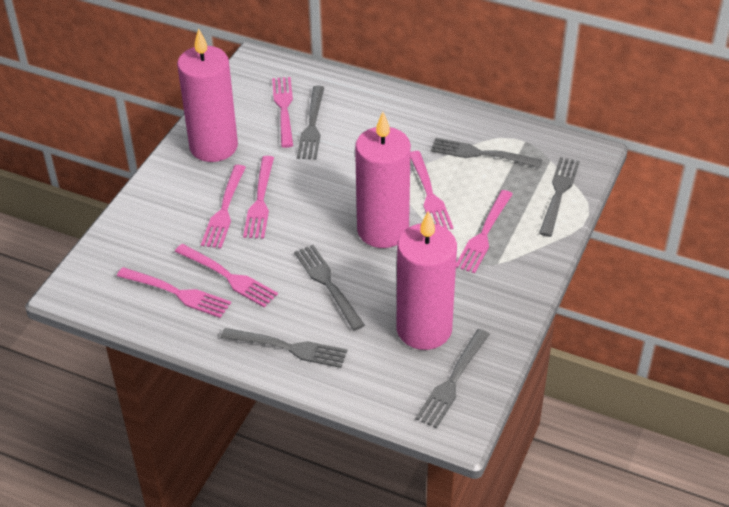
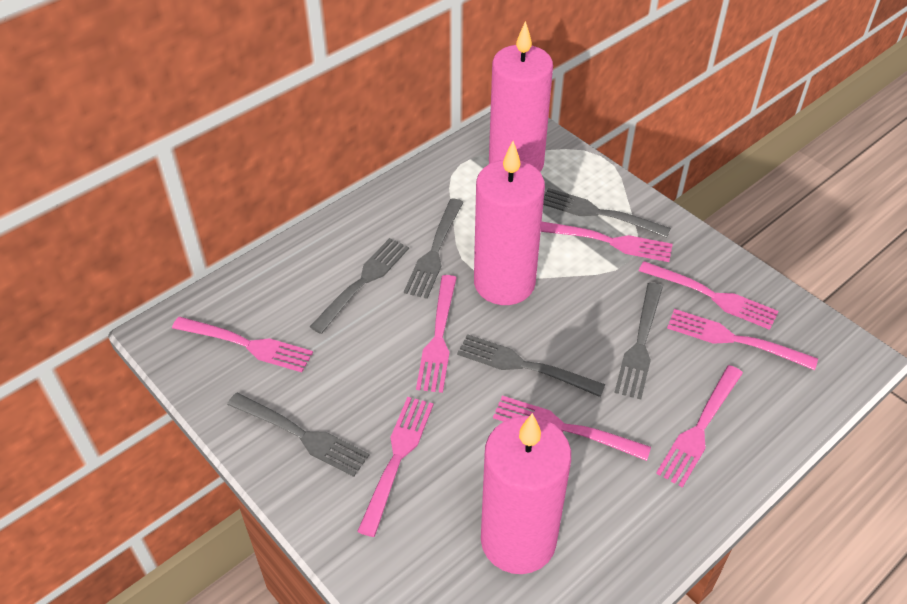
pink fork: [117,267,231,318] [175,244,278,308] [201,165,246,248] [243,156,274,239] [272,77,293,148] [410,151,453,230] [456,190,513,273] = 7 -> [172,317,313,372] [357,397,433,537] [416,275,457,393] [493,396,651,461] [541,222,673,262] [639,261,779,330] [656,365,743,488] [667,309,818,370] = 8

